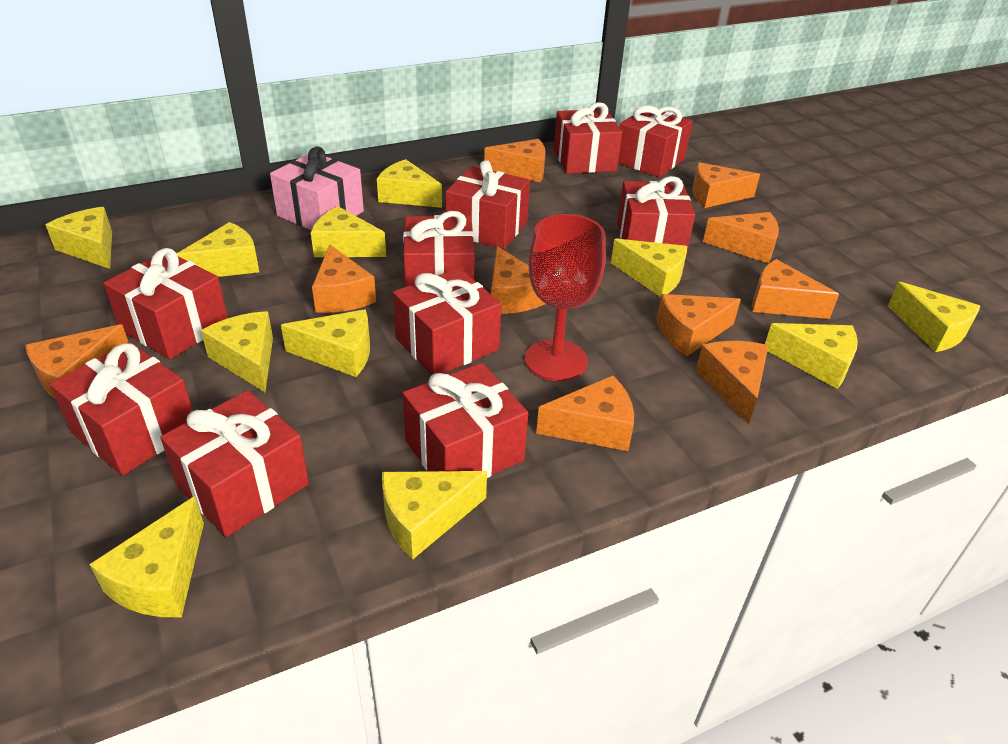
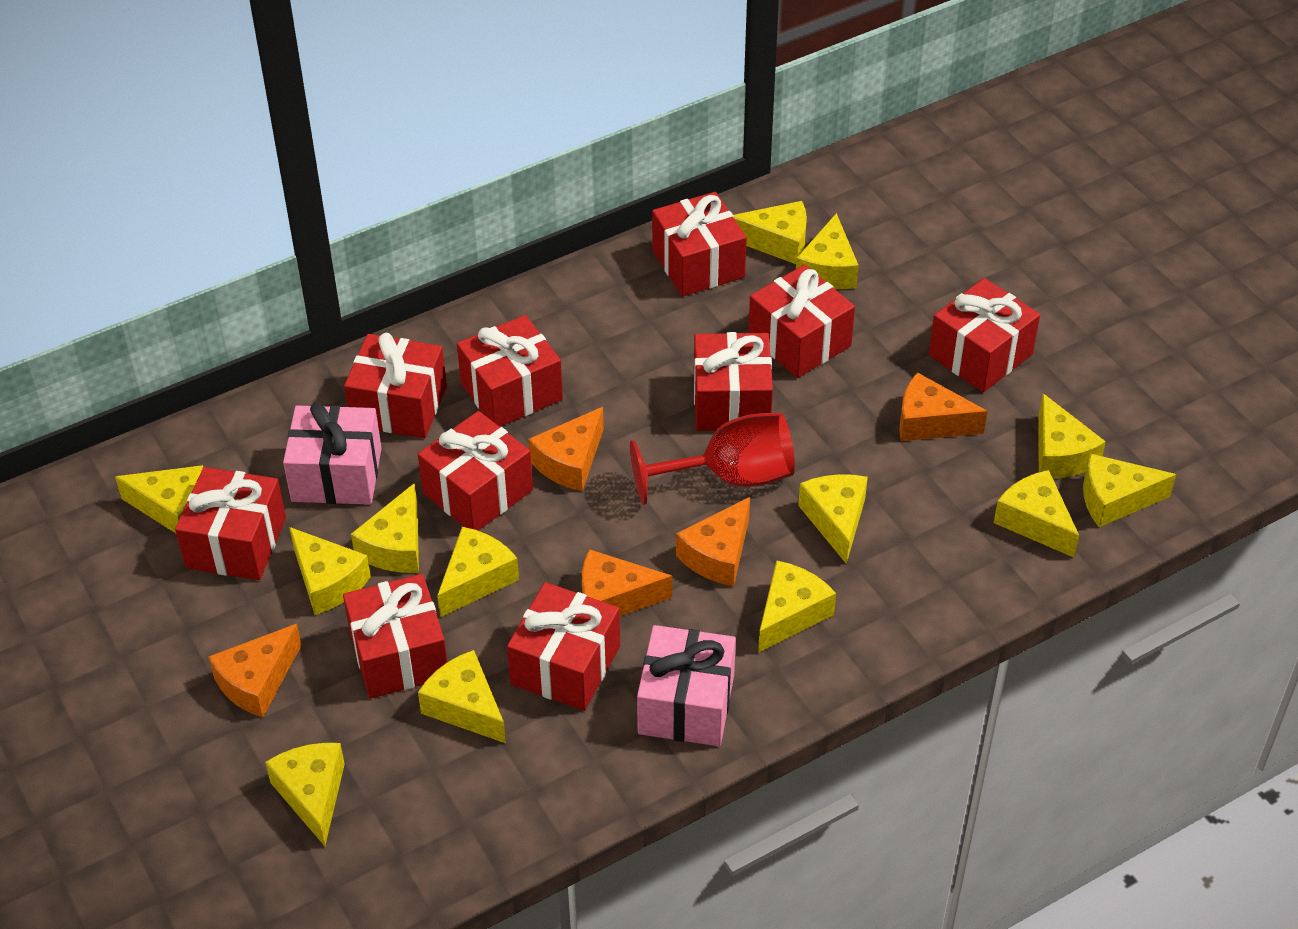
orange cheese: [25,324,128,399] [312,244,376,313] [484,139,546,182] [491,246,545,314] [536,375,634,451] [656,294,741,356] [692,162,760,208] [696,341,769,425] [703,212,779,263] [752,259,839,319] = 10 -> [208,624,302,717] [528,407,604,491] [582,549,672,616] [676,497,750,586] [899,372,988,441] = 5
pink gift: [270,146,364,230] = 1 -> [283,402,382,505] [637,625,736,746] = 2
yellow cheese: [46,207,112,269] [89,496,204,617] [177,222,259,277] [201,311,273,392] [281,309,370,377] [311,206,386,257] [377,159,442,208] [382,471,487,560] [611,239,687,297] [765,323,858,389] [888,282,980,352] = 11 -> [115,465,203,533] [265,743,345,846] [289,527,371,615] [351,483,419,573] [418,650,506,743] [437,527,519,617] [733,201,807,264] [758,560,836,653] [796,213,859,289] [798,474,868,564] [994,470,1079,558] [1038,394,1106,479] [1083,453,1176,527] = 13

